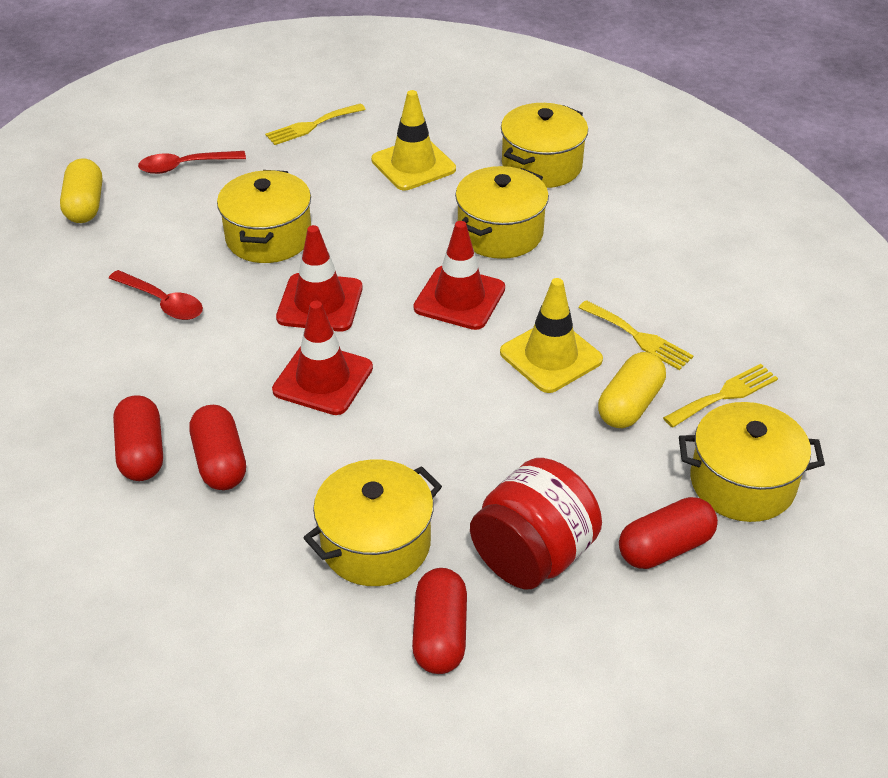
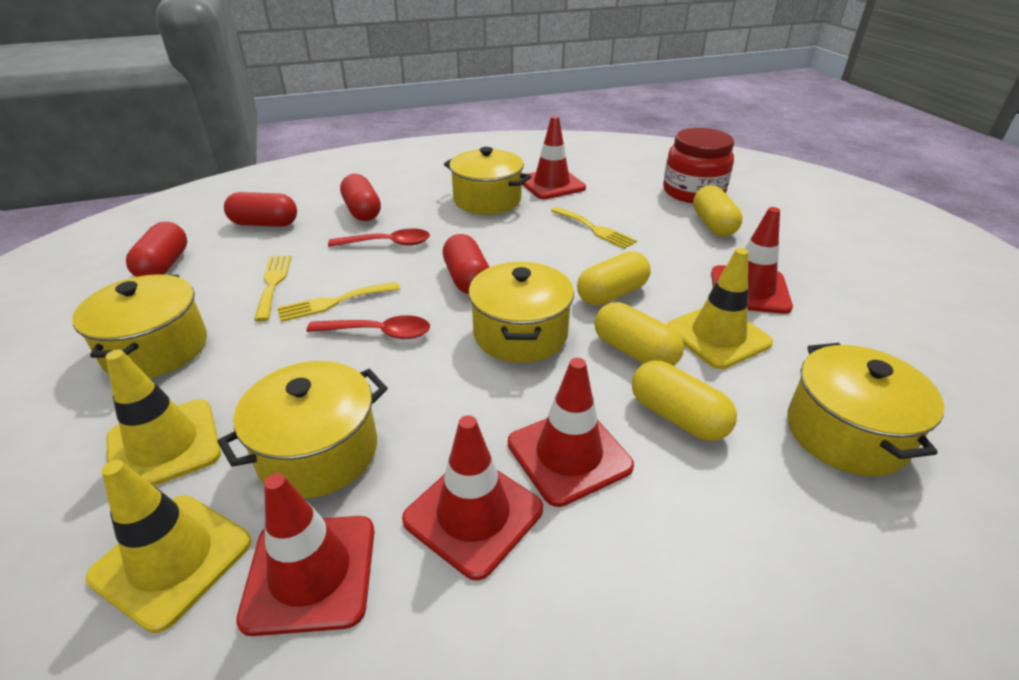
red traffic cone: [272,301,373,415] [276,225,363,331] [414,221,505,330] = 3 -> [236,473,374,636] [402,415,543,581] [508,358,634,507] [522,116,586,199] [711,207,793,314] = 5
yellow capsule: [60,158,102,223] [598,352,666,428] = 2 -> [577,251,651,306] [594,302,684,366] [632,361,737,441] [693,185,743,236] = 4
yellow traffic cone: [371,90,456,190] [500,278,603,393] = 2 -> [86,460,251,633] [106,350,221,486] [667,248,773,369] = 3

